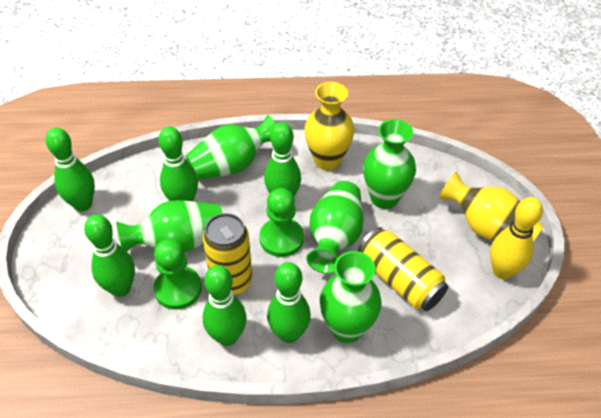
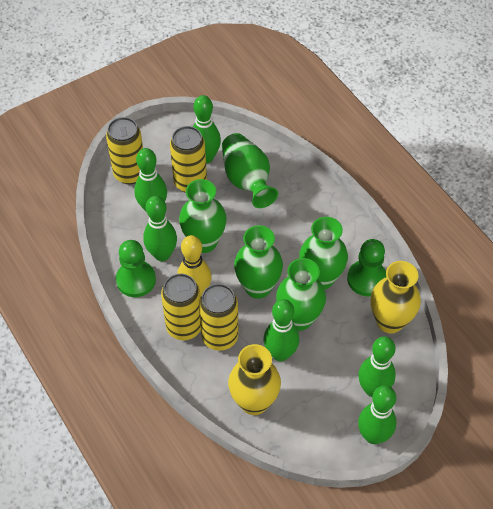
yellow can: [203,213,252,296] [358,227,448,311] = 2 -> [106,117,143,184] [161,274,201,340] [170,126,207,193] [199,284,239,351] = 4

